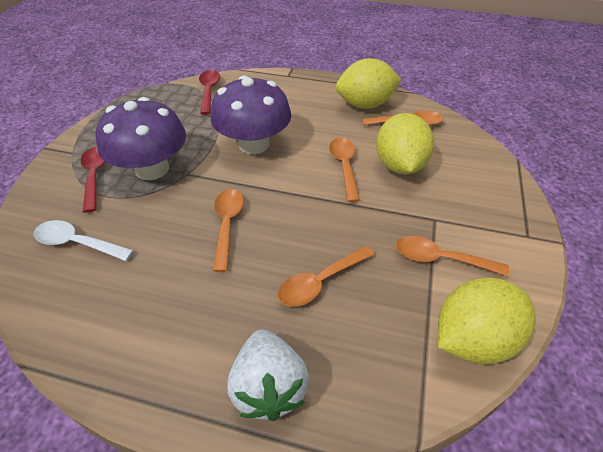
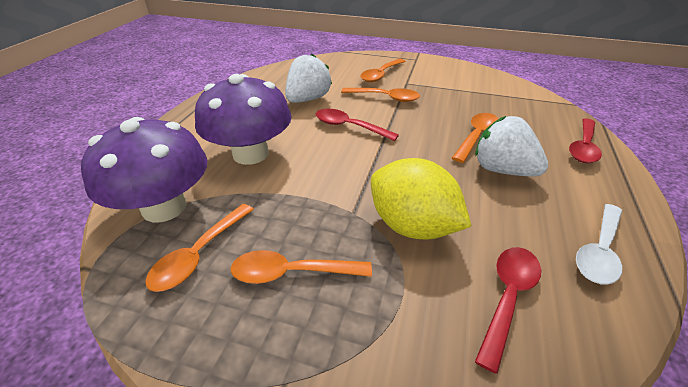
red spoon: [81,146,105,213] [199,70,220,115] = 2 -> [316,109,399,141] [475,247,541,374] [569,119,602,163] = 3
white strawberry: [227,330,309,421] = 1 -> [285,53,332,103] [475,116,548,177] = 2
yellow lemon: [336,58,401,109] [376,113,434,175] [438,278,536,364] = 3 -> [371,158,471,240] = 1

